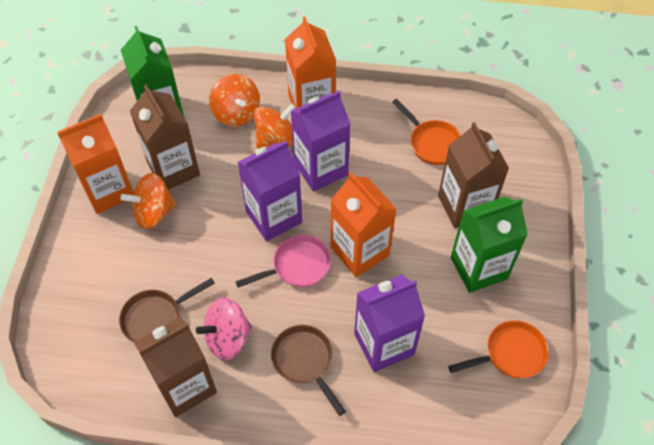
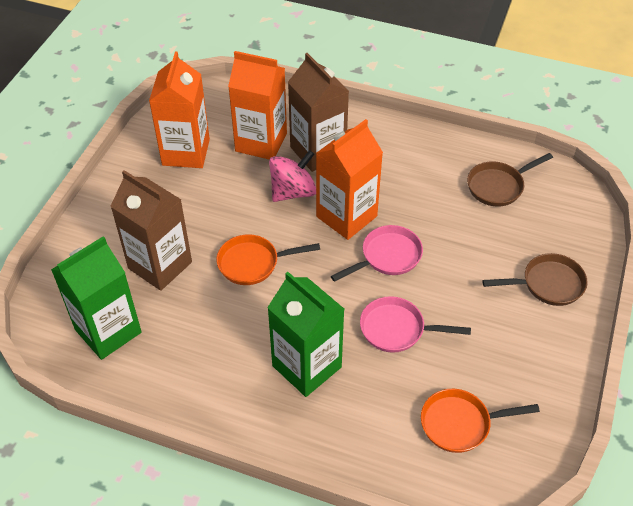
brown carton: [130,85,200,190] [134,317,217,417] [438,122,509,228] = 3 -> [110,170,192,291] [288,53,349,172] = 2
orange spinning top: [120,173,177,229] [209,74,260,127] [254,103,296,149] = 3 -> none = 0
pink pan: [235,235,331,288] = 1 -> [331,225,423,282] [360,296,471,353] = 2
purple carton: [238,141,302,241] [291,91,350,192] [354,275,425,372] = 3 -> none = 0

